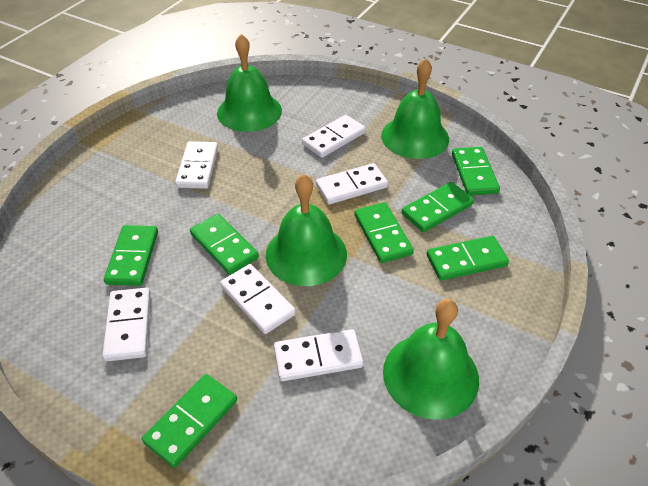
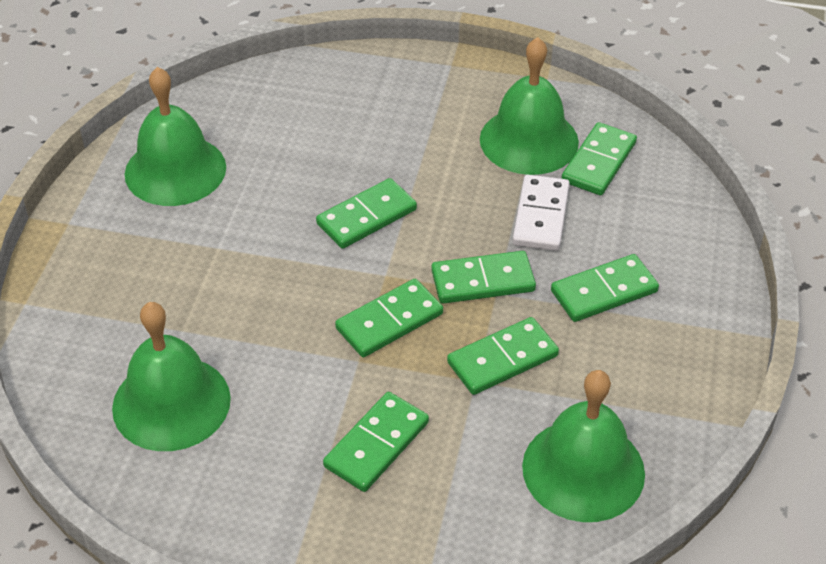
white domino: [102,288,151,361] [175,141,218,189] [220,264,296,334] [274,329,364,381] [302,115,366,158] [316,163,388,205] = 6 -> [513,175,570,251] = 1

